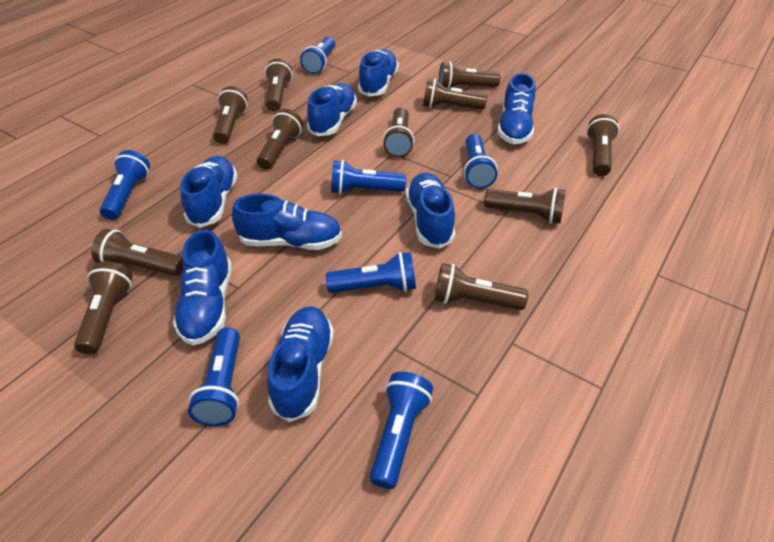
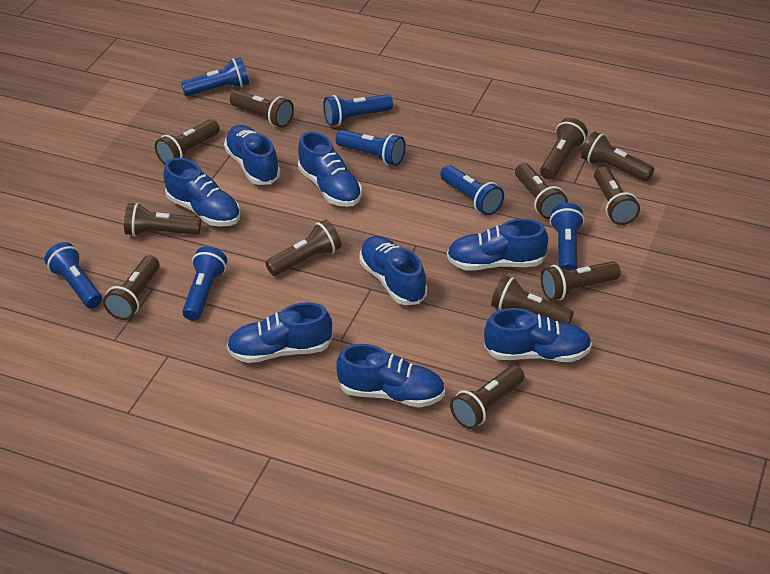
brown flashlight: [74,261,133,354] [91,229,184,276] [213,86,248,144] [257,109,303,170] [265,59,292,112] [383,108,414,157] [423,78,487,110] [434,263,528,310] [439,61,500,88] [484,188,566,224] [586,114,620,176] = 11 -> [103,255,159,320] [124,203,201,237] [155,119,220,164] [230,90,294,128] [265,220,342,276] [450,365,525,429] [491,275,574,324] [515,163,568,219] [540,118,588,180] [541,261,621,301] [581,131,654,182] [594,167,640,225] = 12

